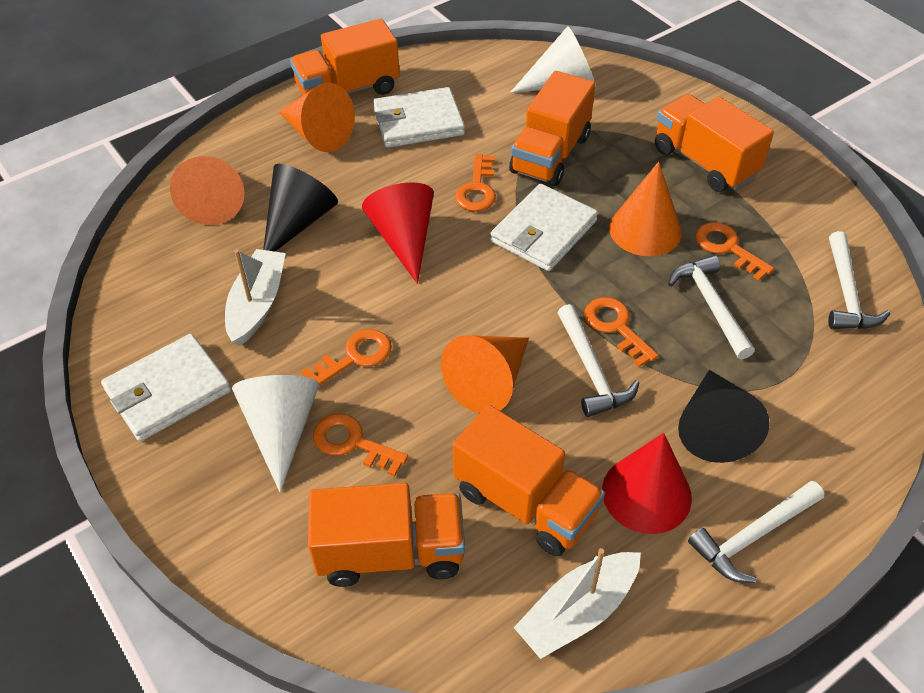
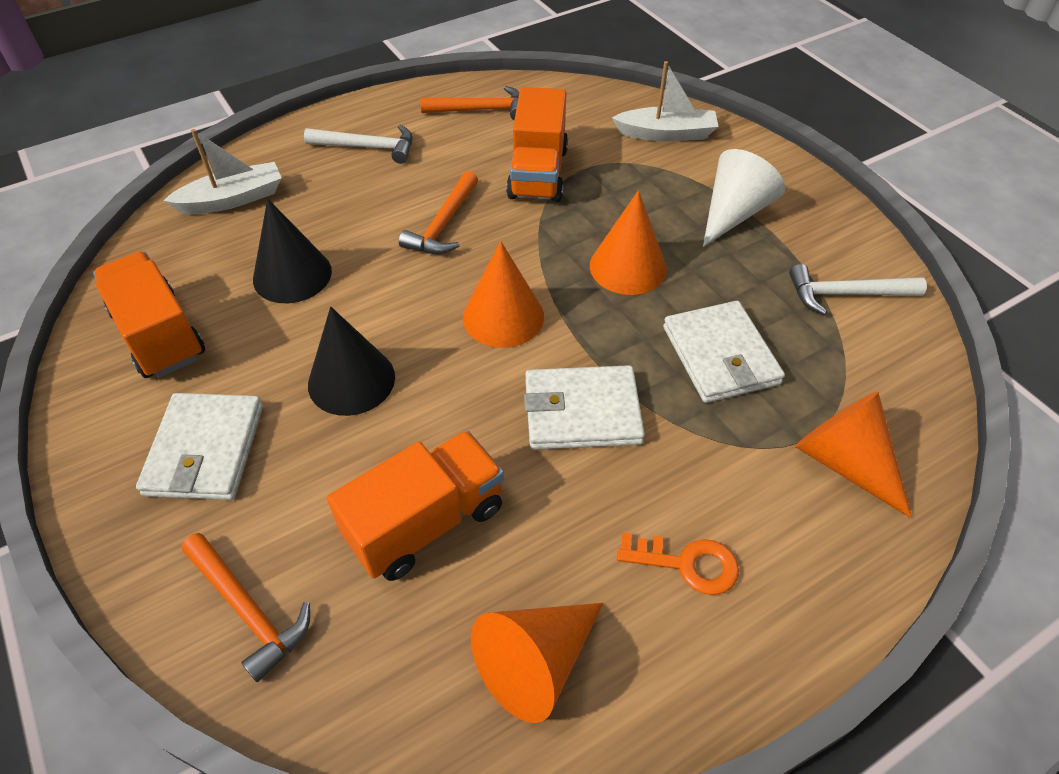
orange hammer: none = 0 -> [181,533,310,682] [399,171,478,254] [420,86,519,120] = 3
orange key: [301,329,392,386] [313,413,408,477] [455,154,496,211] [585,297,659,367] [695,222,774,281] = 5 -> [617,532,739,595] = 1
orange truck: [290,19,400,95] [308,483,465,587] [453,405,605,557] [509,71,595,186] [655,94,774,192] = 5 -> [93,251,205,378] [327,430,504,581] [506,87,568,202] = 3
red cone: [362,182,434,284] [602,433,692,534] = 2 -> none = 0
white cone: [232,375,320,492] [510,26,595,93] = 2 -> [703,149,785,247] = 1
white hammer: [558,304,639,417] [668,255,755,359] [688,481,824,583] [828,231,890,329] = 4 -> [304,125,412,164] [789,264,927,315] = 2

